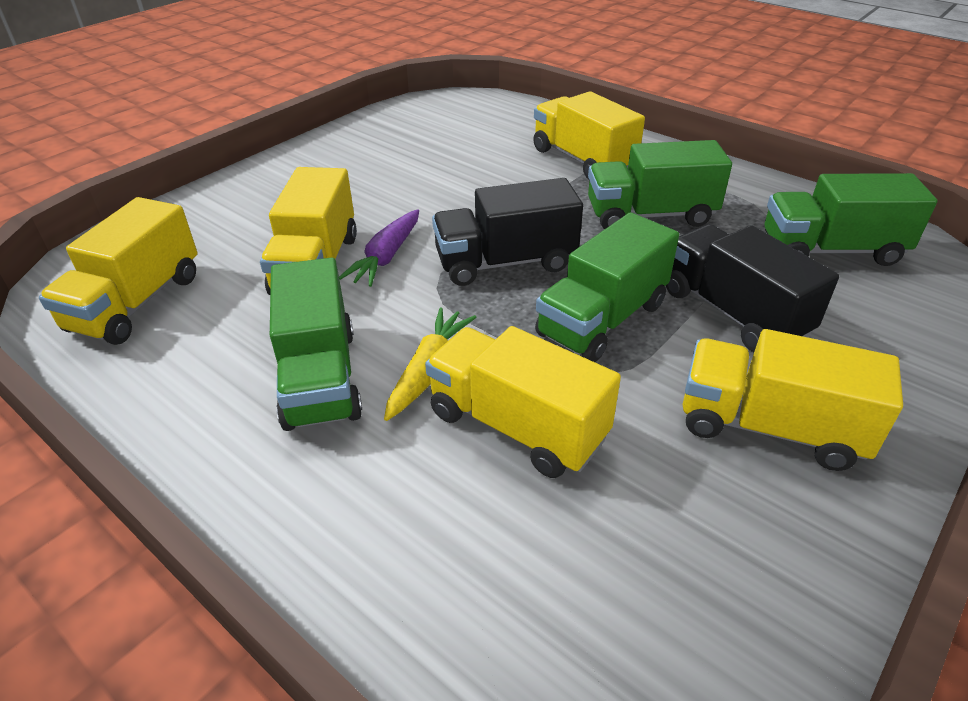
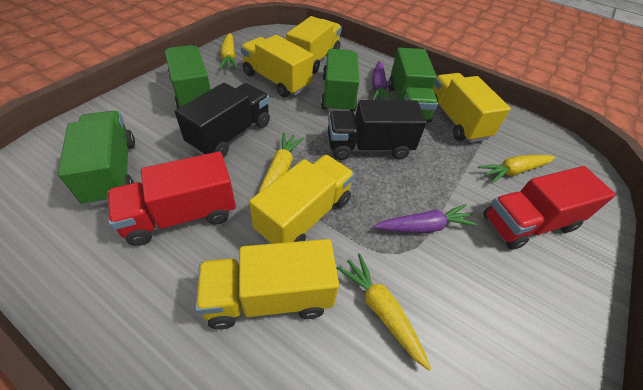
purple carrot: [339,209,419,287] = 1 -> [372,61,391,100] [374,204,478,233] = 2
red truck: none = 0 -> [108,151,236,246] [483,166,616,250] = 2
yellow carrot: [384,307,476,421] = 1 -> [219,33,238,70] [258,133,304,193] [336,253,431,371] [478,155,555,183] = 4

